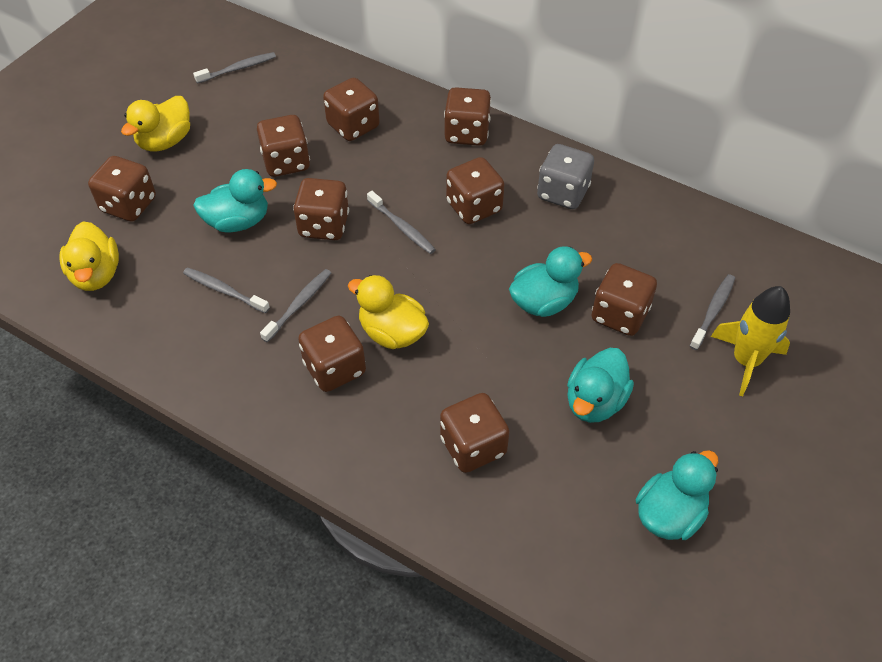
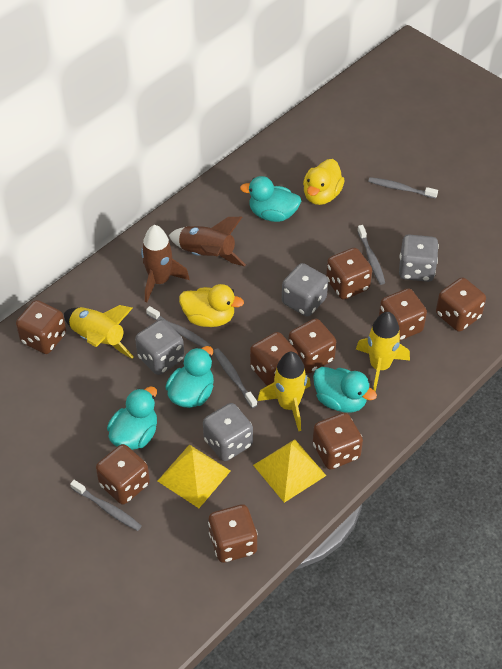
brown rocket: none = 0 -> [141,225,190,303] [169,217,246,266] = 2
grey dice: [537,144,594,209] = 1 -> [135,319,184,375] [203,403,253,461] [282,263,328,317] [399,234,439,282] = 4
yellow duck: [59,221,119,291] [121,96,190,151] [348,275,429,349] = 3 -> [179,284,244,327] [303,159,345,205] = 2
yellow pyramid: none = 0 -> [158,445,231,508] [253,439,326,503] = 2
yellow rocket: [711,286,790,396] = 1 -> [64,305,134,359] [257,352,311,431] [356,312,410,392] = 3

